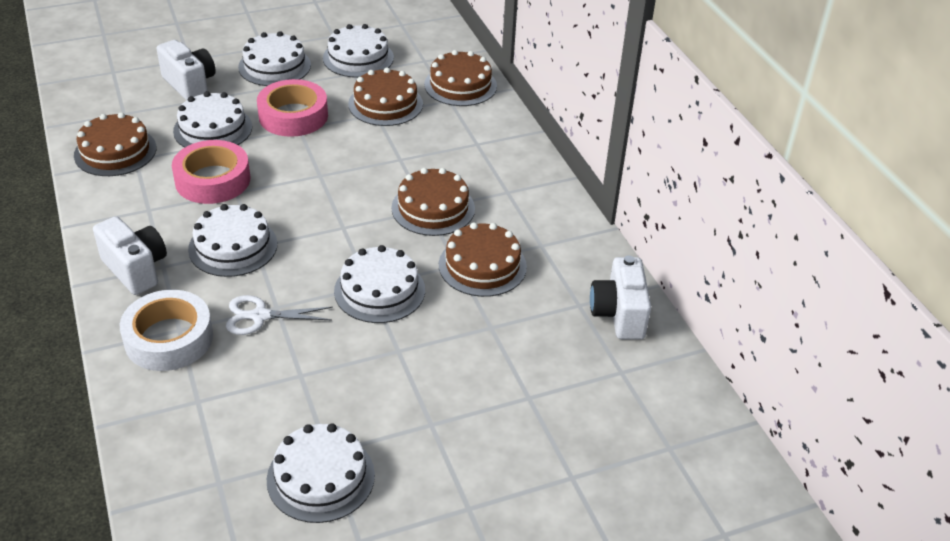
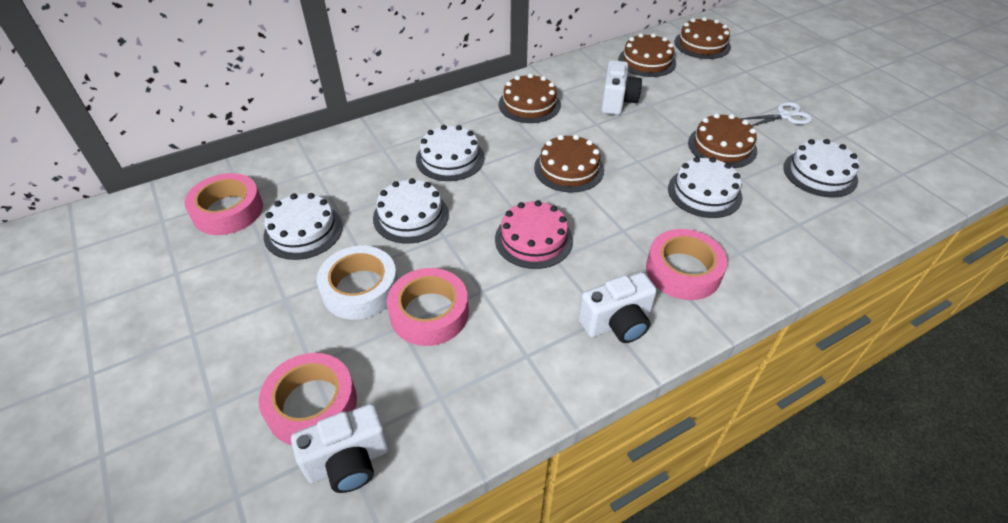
pink cake: none = 0 -> [495,200,573,269] = 1
pink tape: [172,140,250,204] [257,79,328,137] = 2 -> [184,173,263,235] [259,353,357,445] [387,268,469,346] [646,229,728,300] = 4
white cake: [173,91,252,148] [188,204,277,277] [238,31,311,86] [267,424,375,523] [323,24,394,78] [334,245,425,323] = 6 -> [264,193,343,260] [373,178,449,244] [416,125,485,181] [668,157,743,218] [783,139,859,198] = 5

